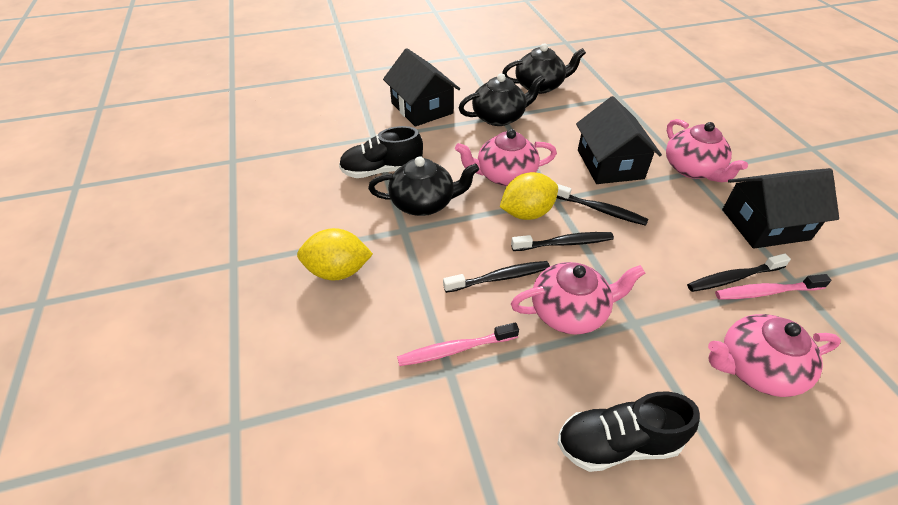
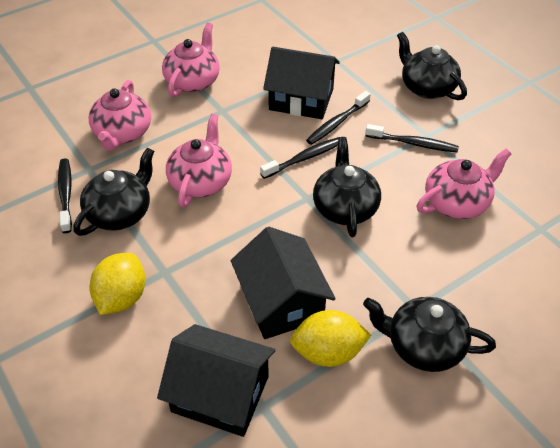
black shoe: [339,126,423,178] [558,391,700,472] = 2 -> none = 0
black teapot: [368,156,479,216] [459,73,545,126] [502,43,586,94] = 3 -> [73,147,154,236] [313,137,381,237] [363,297,496,372] [397,32,467,100] = 4
pink toothbrush: [397,322,519,366] [715,274,832,300] = 2 -> none = 0

